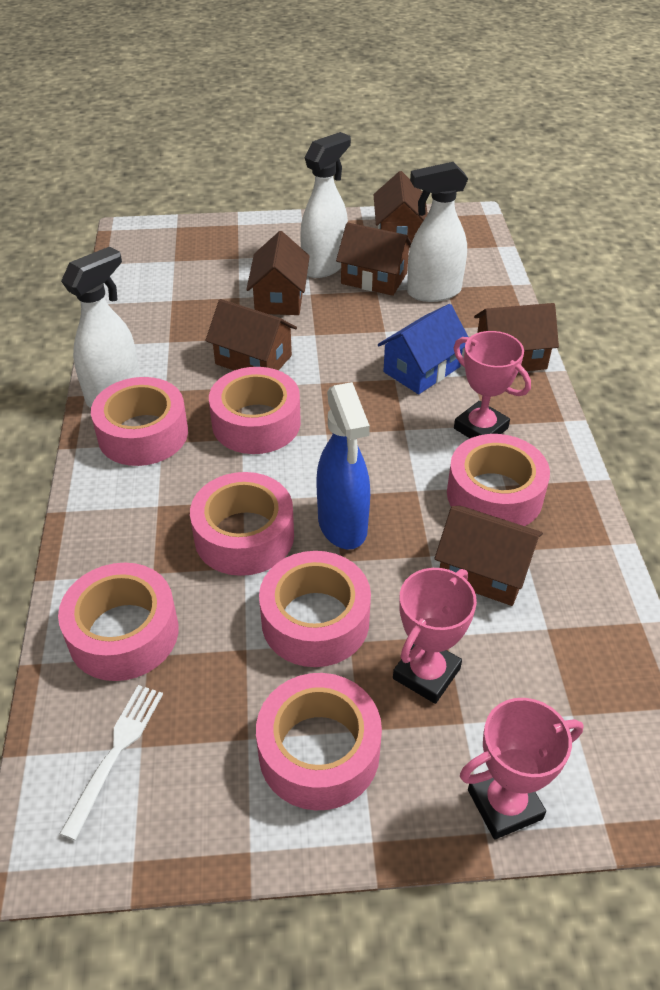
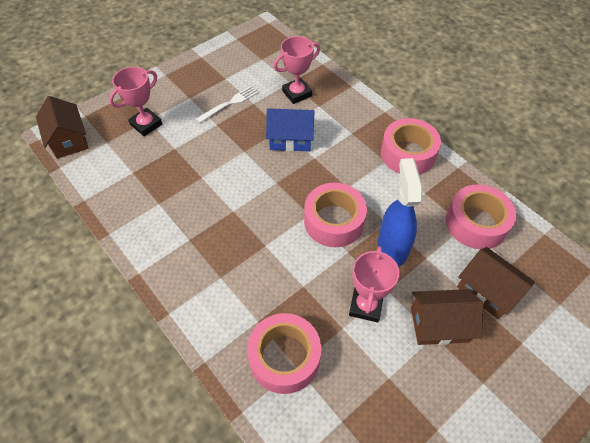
brown house: [205,299,297,371] [246,231,310,315] [336,222,412,296] [374,171,428,248] [434,506,543,606] [474,303,559,371] = 6 -> [36,96,89,159] [411,289,483,345] [457,247,535,319] = 3
pink tape: [58,563,179,681] [91,377,188,466] [190,472,294,576] [209,367,301,454] [256,673,382,810] [259,551,371,667] [447,434,550,526] = 7 -> [247,313,321,394] [304,183,367,247] [381,118,441,175] [446,184,516,249] = 4
white spray bottle: [61,246,140,408] [300,132,351,278] [407,162,468,302] = 3 -> none = 0

